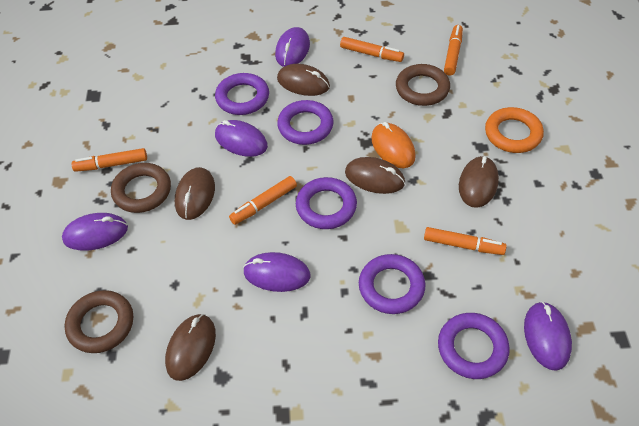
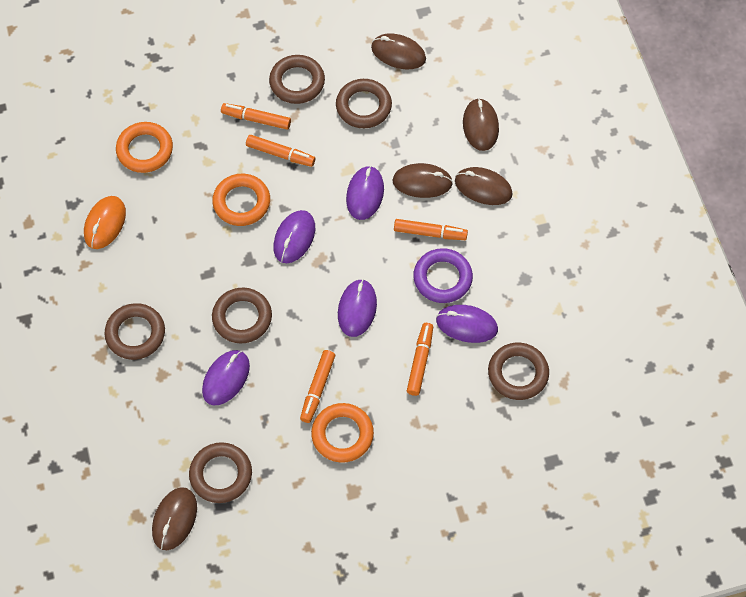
brown ring: [65,290,133,353] [111,163,171,213] [396,64,450,106] = 3 -> [104,303,165,360] [189,442,252,503] [212,288,272,343] [269,55,325,104] [336,79,392,128] [488,343,549,400] = 6
orange ring: [485,107,544,153] = 1 -> [116,122,173,173] [212,174,270,226] [311,403,374,463] = 3
purple ring: [215,73,269,115] [277,100,334,145] [296,177,357,229] [359,254,425,314] [438,313,510,379] = 5 -> [413,248,473,303] = 1

